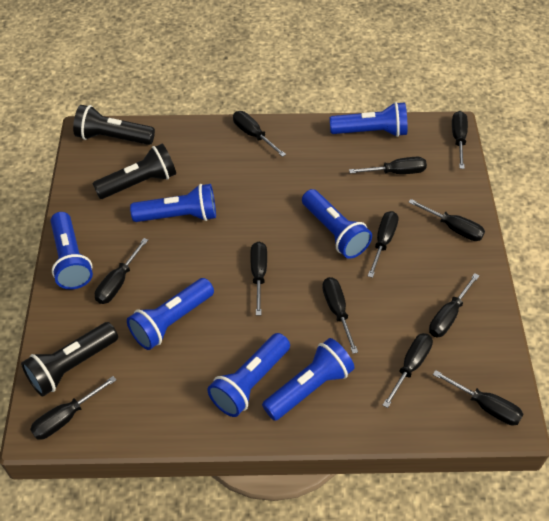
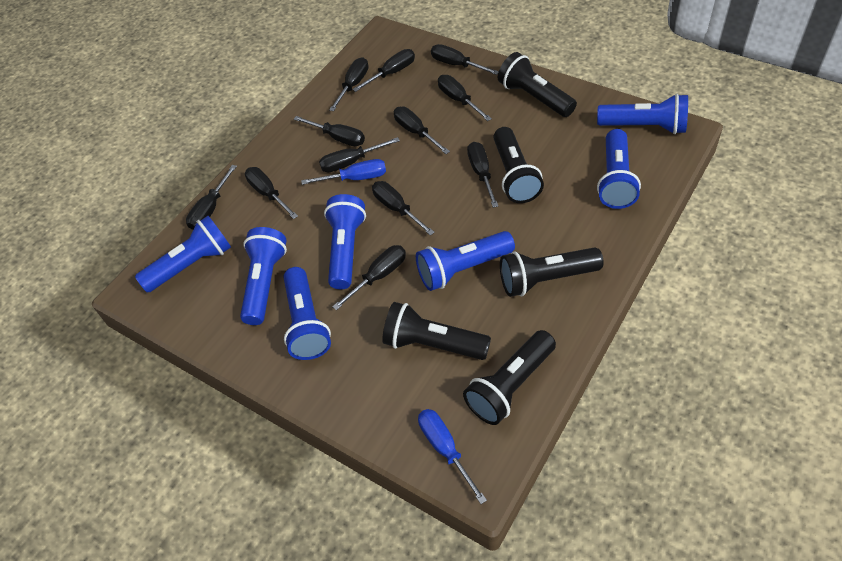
black flashlight: [21,322,118,397] [73,105,155,145] [92,144,176,199] = 3 -> [382,302,491,360] [463,330,556,425] [493,127,544,203] [498,52,577,117] [500,247,604,297] = 5
blue screwdriver: none = 0 -> [301,159,386,185] [418,409,487,504] = 2

